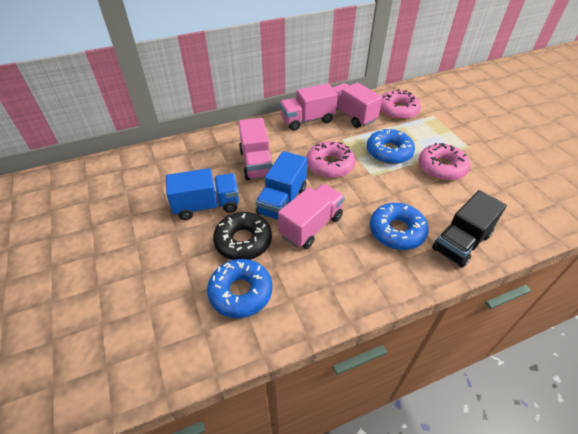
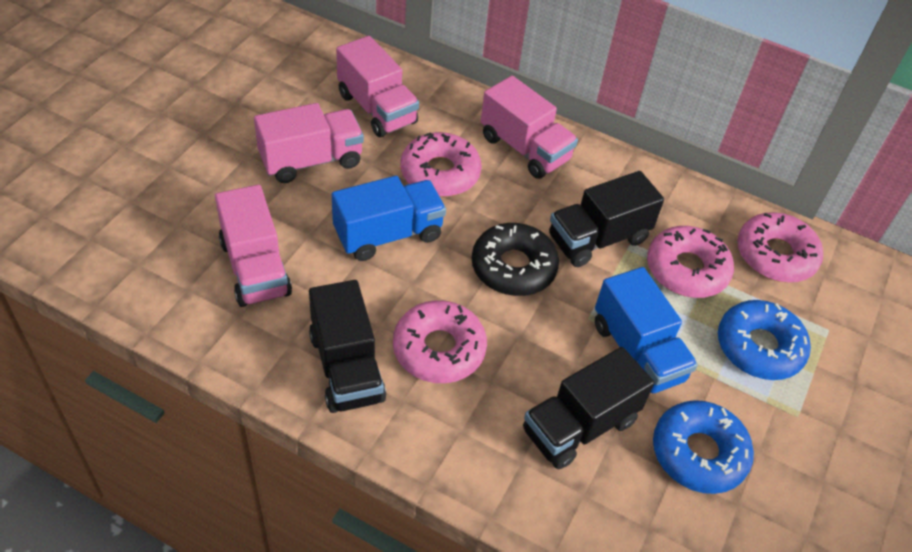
black truck: [432,190,507,268] = 1 -> [309,280,386,413] [523,347,654,469] [549,171,664,267] = 3
blue donut: [207,259,272,318] [367,129,415,164] [370,203,429,250] = 3 -> [653,400,754,494] [718,300,811,380] = 2
pink donut: [306,141,355,178] [380,89,421,120] [419,143,470,181] = 3 -> [393,300,487,383] [400,132,482,197] [647,226,734,298] [737,212,823,282] = 4

